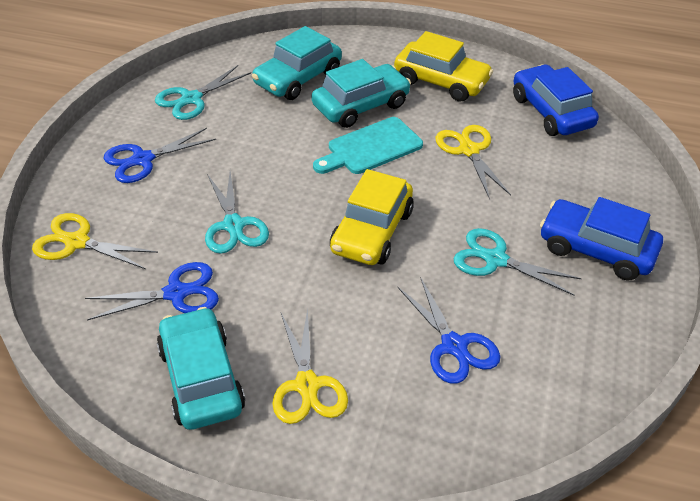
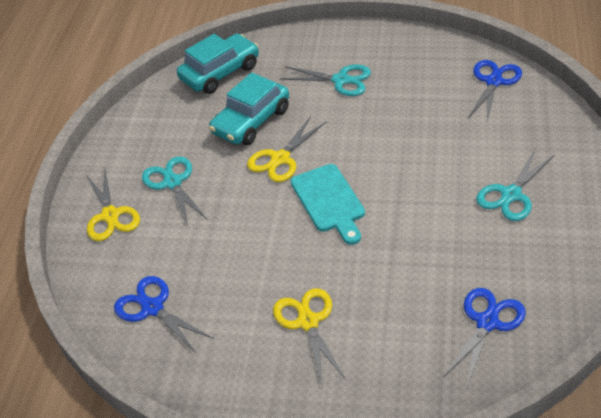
blue car: [513,64,599,136] [540,197,663,281] = 2 -> none = 0
turquoise car: [157,307,245,430] [252,26,342,100] [312,59,411,128] = 3 -> [177,34,259,94] [209,72,289,145] = 2
yellow car: [330,169,414,265] [394,31,493,102] = 2 -> none = 0

